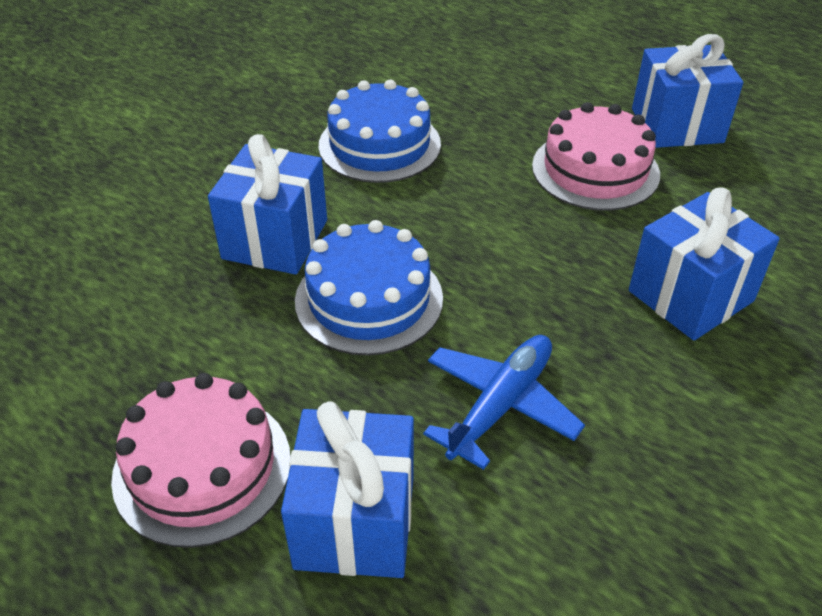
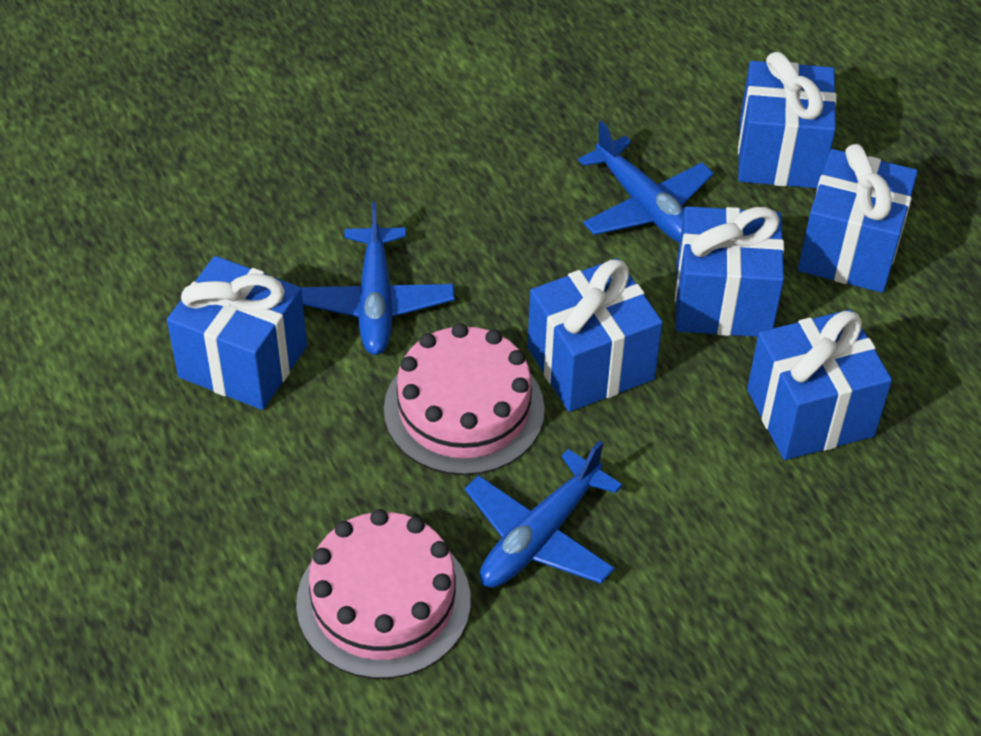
blue cake: [295,220,443,356] [319,80,441,183] = 2 -> none = 0
blue gift: [208,134,327,275] [281,401,414,578] [629,187,780,341] [632,34,743,148] = 4 -> [167,256,307,410] [528,258,663,412] [675,206,784,337] [738,52,837,188] [747,310,892,460] [798,144,918,293] = 6
blue plane: [423,335,585,470] = 1 -> [301,202,454,355] [465,441,622,588] [578,121,714,243] = 3

